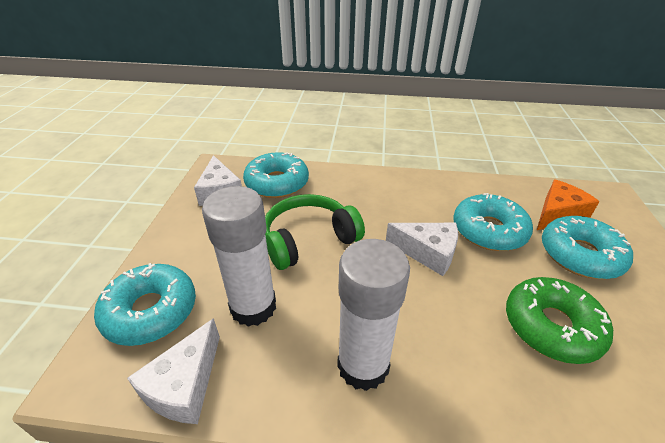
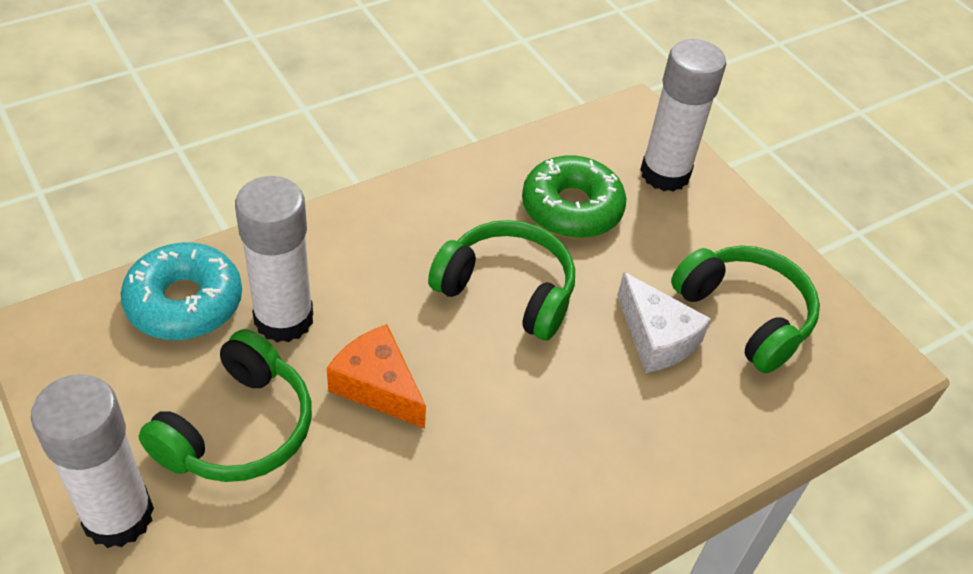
green headphones: [265,194,365,270] = 1 -> [138,329,312,482] [428,220,575,340] [671,246,820,373] = 3
turquoise donut: [94,263,196,346] [243,152,309,198] [453,193,533,251] [542,216,633,279] = 4 -> [121,243,242,340] = 1
white cheese: [127,318,220,424] [194,155,242,206] [386,223,458,276] = 3 -> [617,272,711,373] = 1
white glue stick: [202,186,276,327] [337,239,410,391] = 2 -> [31,374,154,548] [235,176,313,342] [640,39,726,192] = 3

